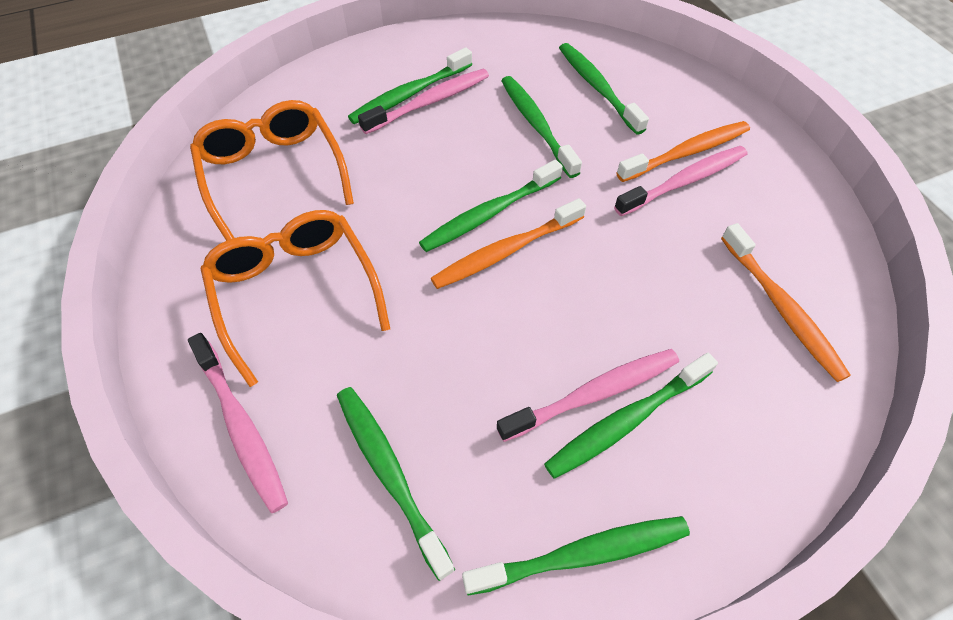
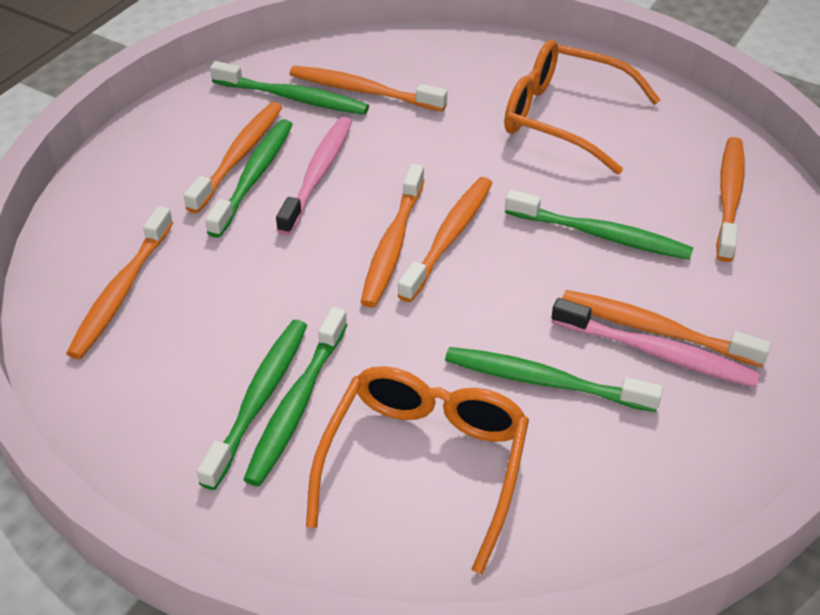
green toothbrush: [337,387,455,581] [348,48,472,124] [419,160,563,252] [462,516,690,595] [501,76,582,178] [544,353,718,479] [559,43,649,135] = 7 -> [197,320,307,490] [205,119,293,238] [210,61,369,115] [243,307,348,486] [445,347,663,412] [505,190,693,260] = 6
orange toothbrush: [431,198,586,289] [616,121,750,182] [721,223,851,382] = 3 -> [66,206,173,359] [184,102,282,213] [290,66,447,111] [360,164,424,308] [397,177,492,302] [562,290,771,367] [716,137,745,262] = 7
pink toothbrush: [188,333,288,513] [358,69,489,134] [497,349,679,442] [614,146,747,216] = 4 -> [276,117,352,235] [551,298,760,388] = 2

